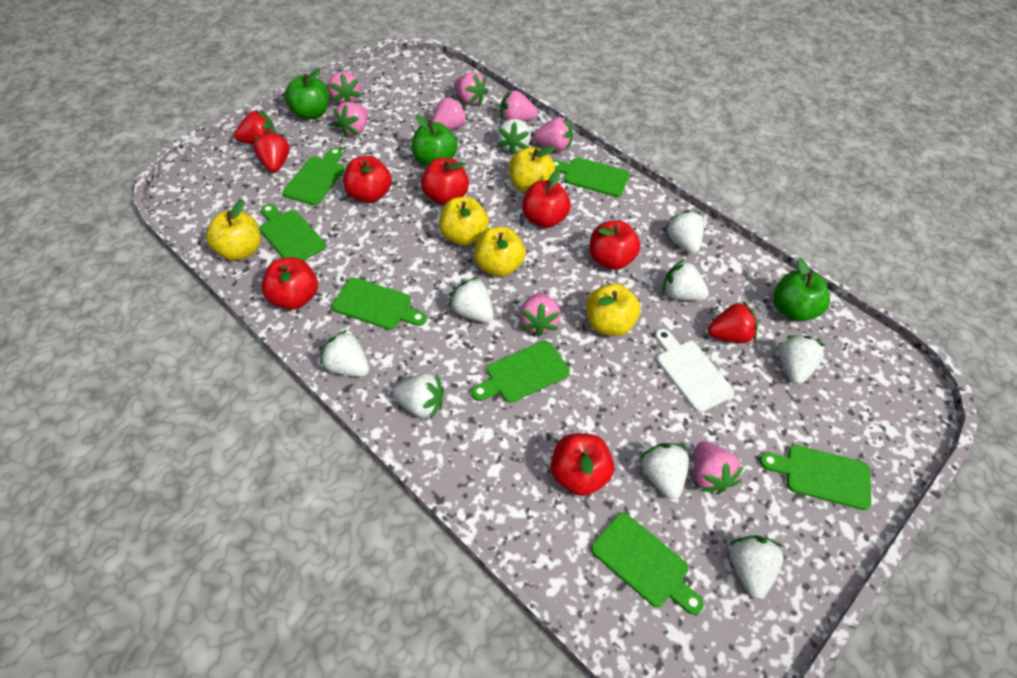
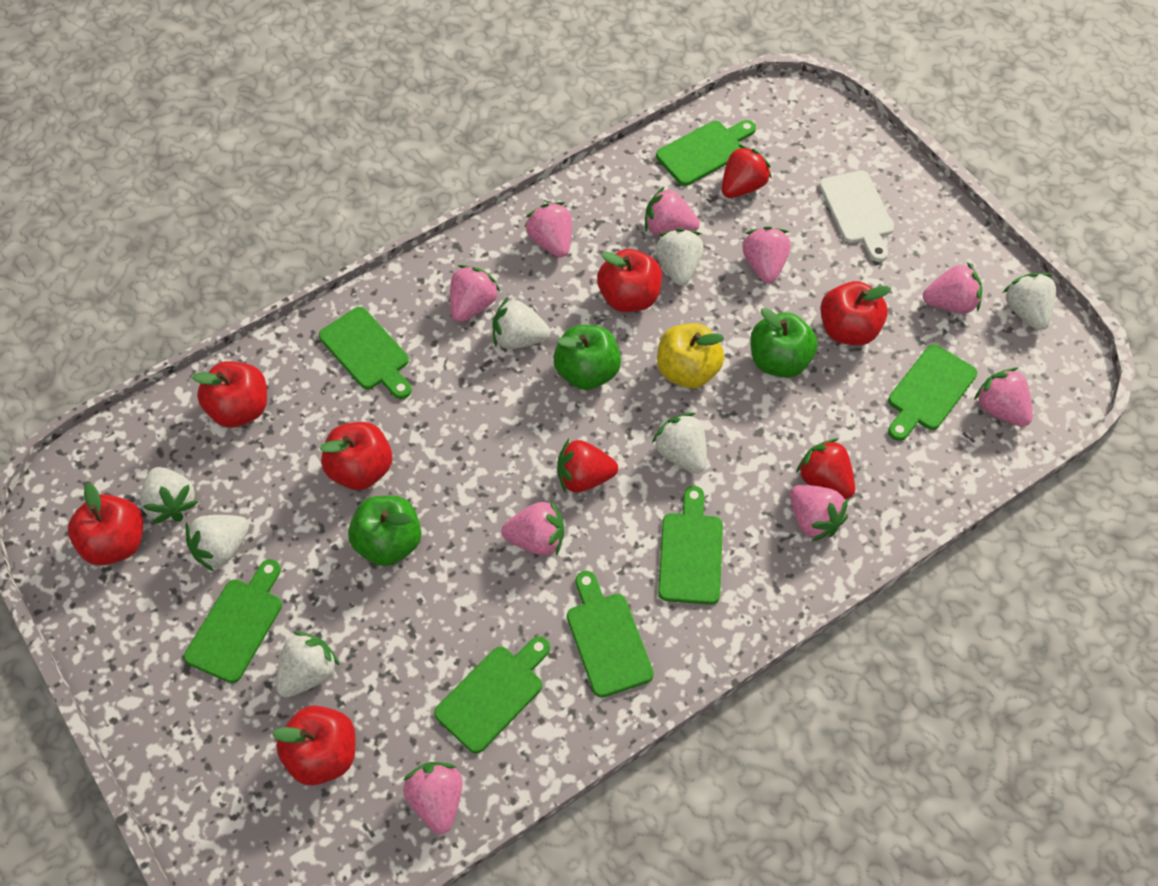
pink strawberry: [328,71,361,103] [334,102,368,137] [432,96,468,130] [454,72,489,105] [500,90,538,122] [520,293,561,336] [534,117,573,151] [694,441,744,494] = 8 -> [403,762,463,834] [450,265,500,322] [501,500,564,556] [525,202,572,258] [645,186,700,236] [742,226,790,283] [790,485,848,542] [923,262,982,313] [974,368,1033,427] = 9
white strawberry: [320,329,369,377] [392,373,444,419] [449,277,494,322] [498,119,531,155] [640,443,689,499] [663,259,709,301] [665,210,704,254] [730,535,784,599] [779,335,826,384] = 9 -> [140,467,198,524] [185,515,249,572] [276,631,340,697] [493,297,550,349] [652,413,707,473] [656,228,704,285] [1003,273,1056,330] = 7
yellow apple: [206,200,261,261] [439,197,489,245] [474,227,526,277] [509,146,555,193] [586,284,640,336] = 5 -> [657,323,724,388] = 1

